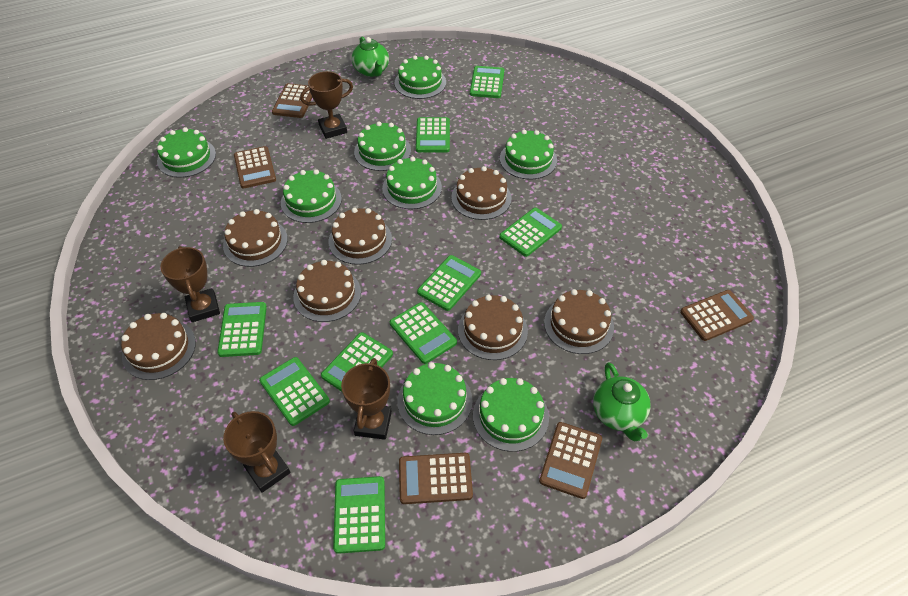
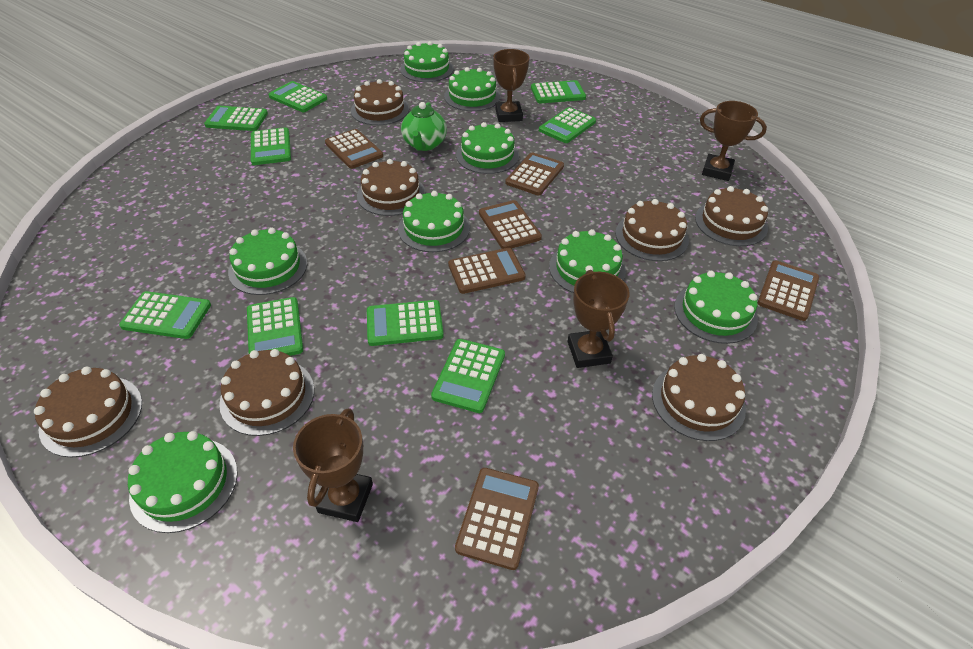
brown calculator: [234,146,276,189] [272,83,313,118] [399,453,473,504] [539,422,602,499] [680,290,754,341] = 5 -> [325,129,383,169] [448,248,526,294] [455,468,539,570] [479,200,542,249] [505,152,564,196] [758,261,819,321] = 6
green teapot: [352,37,389,77] [593,362,651,442] = 2 -> [401,102,447,151] = 1

